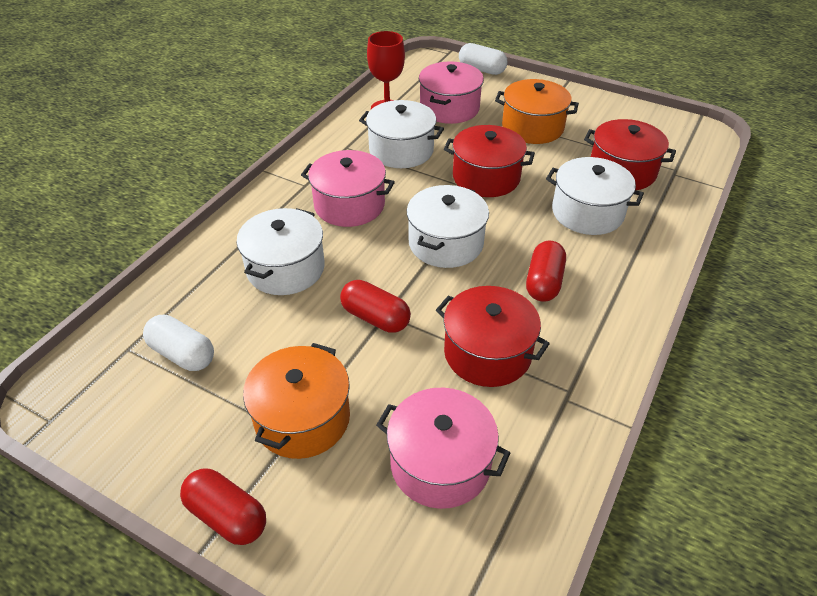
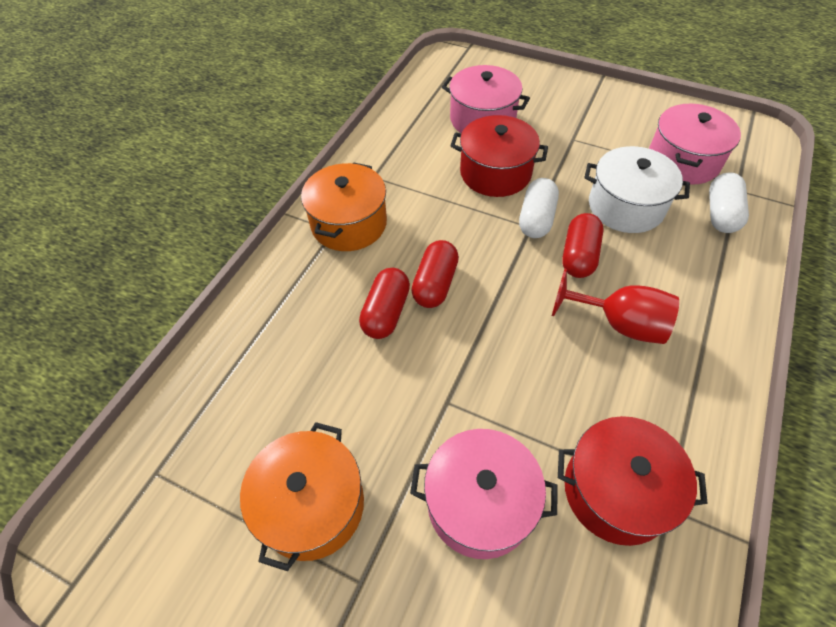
red pot: [436,286,550,387] [444,125,535,197] [584,119,676,190] = 3 -> [450,115,548,197] [558,416,708,546] = 2
white pot: [236,208,325,295] [359,100,444,168] [407,185,489,268] [546,157,644,235] = 4 -> [584,146,690,233] = 1

